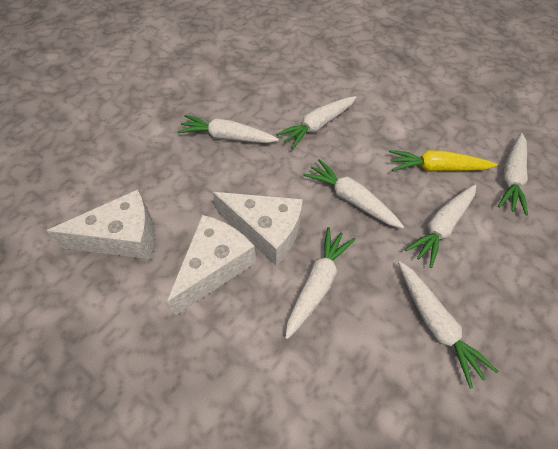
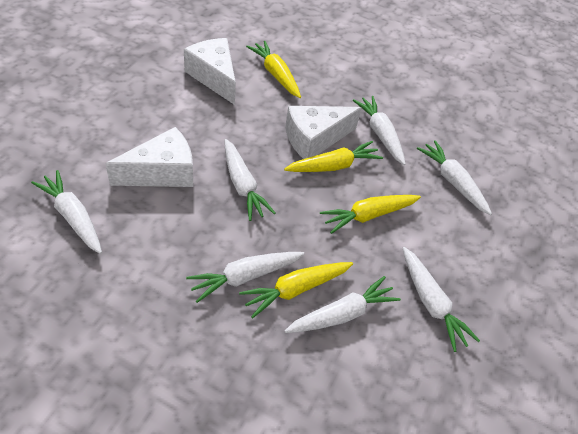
yellow carrot: [389,150,497,172] = 1 -> [239,262,353,318] [246,41,301,98] [284,141,383,172] [320,195,421,234] = 4

